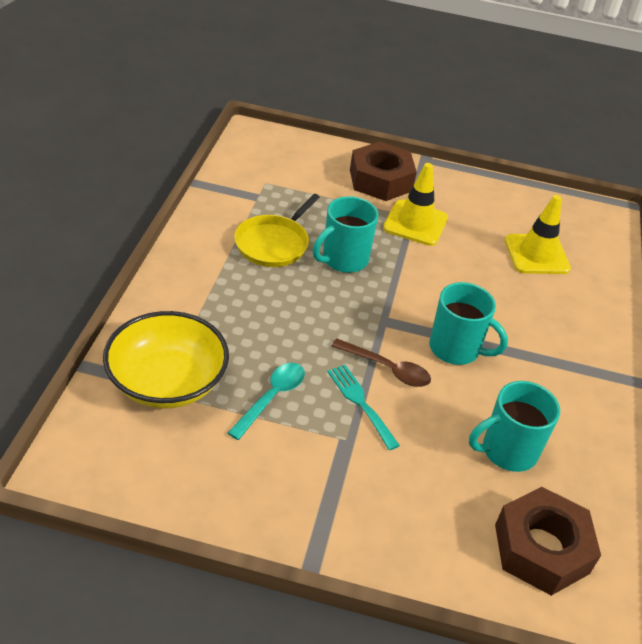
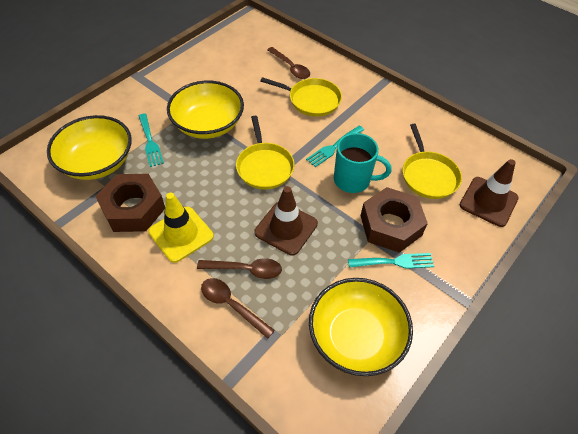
brown spoon: [332,339,431,387] = 1 -> [197,258,282,279] [201,278,275,339] [267,47,310,79] = 3
brown traffic cone: none = 0 -> [254,186,318,256] [460,159,519,227] = 2
turquoise fork: [327,365,400,450] = 1 -> [139,114,164,167] [306,126,364,167] [348,253,434,269] = 3
turquoise mug: [313,196,379,273] [429,282,508,365] [469,381,560,472] = 3 -> [334,133,391,193] = 1
turquoise spoon: [228,363,305,440] = 1 -> none = 0
yellow bowl: [103,311,229,408] = 1 -> [47,115,132,180] [167,80,244,139] [309,278,413,376] = 3
yellow pan: [234,194,320,267] = 1 -> [236,116,295,190] [260,77,342,117] [403,124,462,199] = 3
yellow traffic cone: [383,163,448,246] [505,195,571,274] = 2 -> [148,192,214,263] = 1

